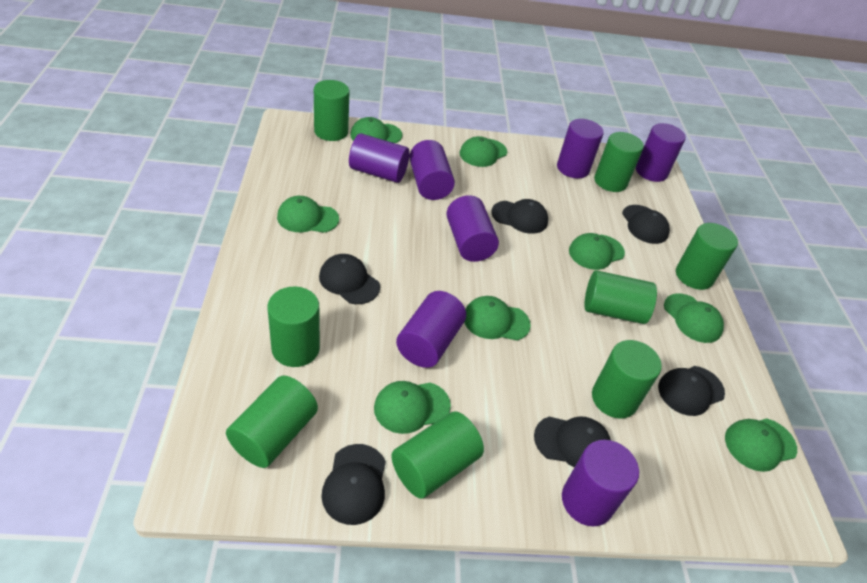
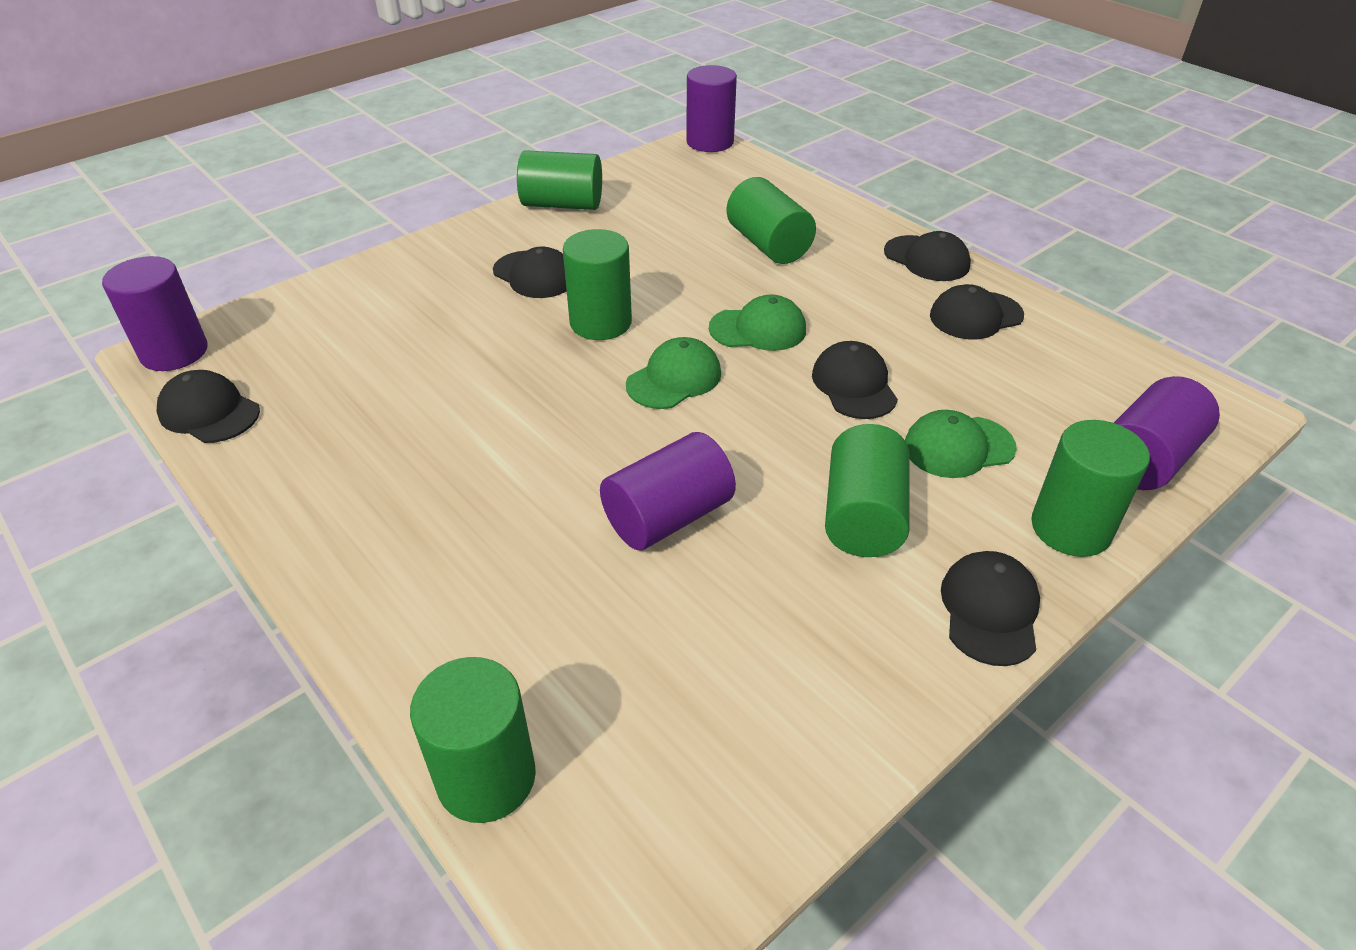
green cap: [277,196,339,233] [350,117,402,143] [374,381,451,434] [460,136,507,167] [464,296,531,340] [569,233,625,270] [664,293,724,343] [725,418,797,472] = 8 -> [626,337,721,409] [709,294,806,351] [905,410,1017,478] = 3
green cylinder: [226,376,318,468] [267,287,320,367] [314,80,350,141] [391,412,484,499] [584,270,657,324] [592,340,662,419] [594,132,644,192] [676,223,738,290] = 8 -> [410,657,536,823] [517,150,602,210] [563,229,632,340] [726,177,816,264] [825,424,910,557] [1031,420,1150,557] = 6
purple cylinder: [349,133,410,183] [396,291,466,368] [409,140,455,200] [446,195,499,262] [557,119,604,178] [562,440,639,526] [636,123,686,182] = 7 -> [102,256,208,371] [600,432,736,550] [686,65,737,152] [1114,376,1220,490] = 4

